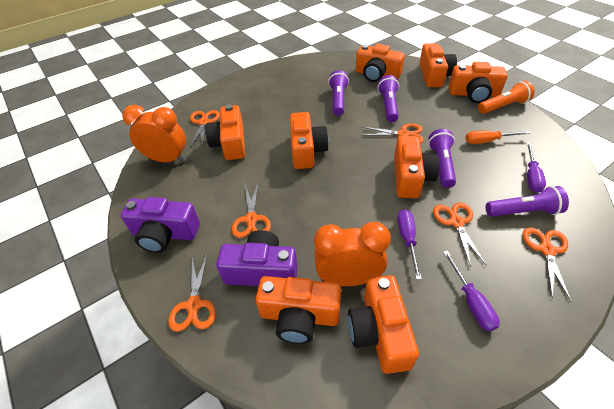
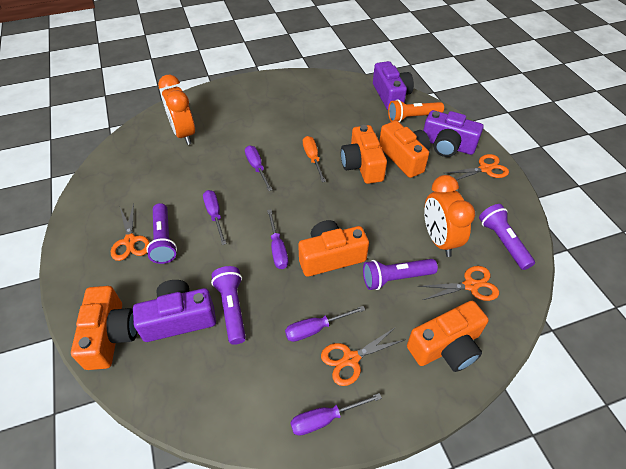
orange camera: [205,104,245,160] [256,276,341,344] [290,112,329,169] [348,275,419,374] [356,44,405,82] [394,136,440,198] [419,43,457,87] [449,62,507,103] = 8 -> [71,286,137,370] [298,220,369,277] [341,125,387,184] [379,121,431,178] [407,301,489,372] = 5
orange scissors: [168,253,216,332] [190,110,220,147] [232,183,271,238] [361,123,424,144] [433,202,487,267] [522,227,571,301] = 6 -> [111,203,150,261] [321,327,404,386] [418,266,499,301] [446,154,509,180] = 4
purple camera: [120,197,200,253] [216,230,298,286] = 2 -> [133,280,216,342] [373,61,414,110] [423,110,484,157] = 3
purple screwdriver: [397,209,422,280] [443,250,500,331] [527,142,546,193] = 3 -> [203,190,226,245] [245,145,272,191] [267,209,289,269] [285,306,365,342] [290,393,382,436] = 5

